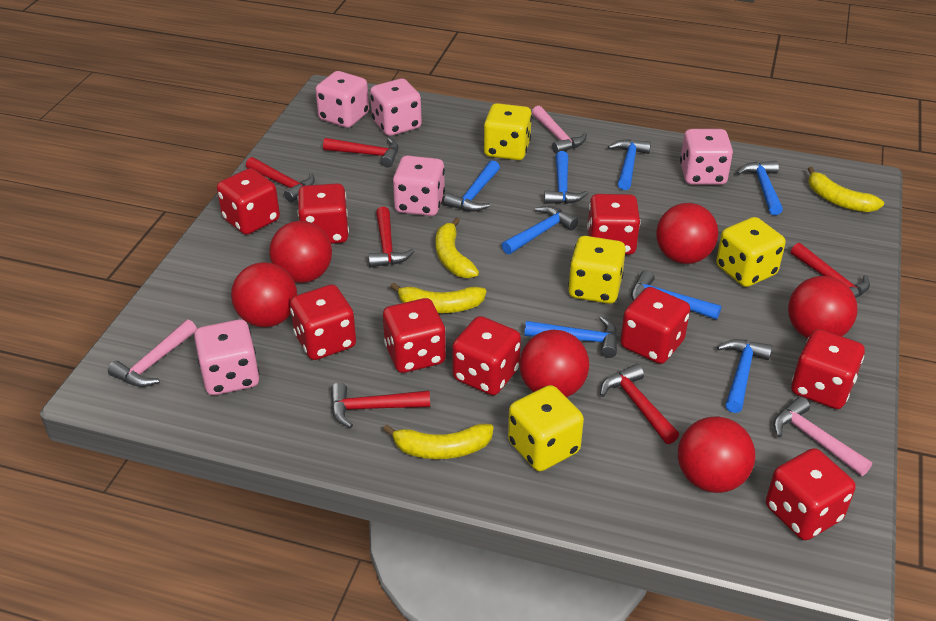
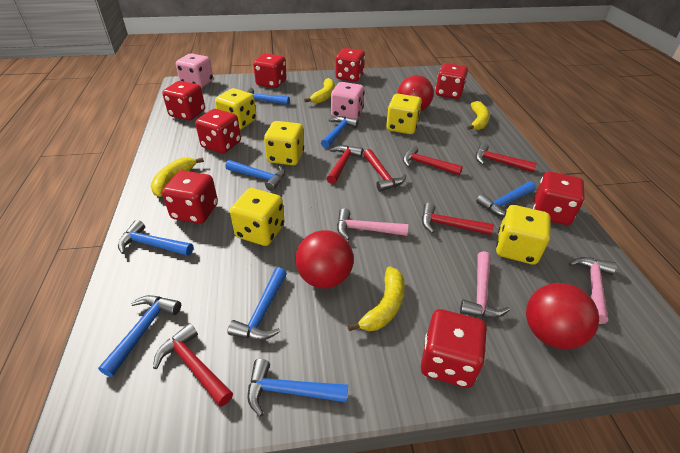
pink dice: [194,319,259,395] [315,71,369,128] [370,78,422,136] [393,155,445,216] [680,129,733,185] = 5 -> [176,53,213,88] [331,82,365,119] = 2
red ball: [231,262,297,327] [269,221,332,283] [520,330,589,397] [656,203,718,264] [678,416,755,493] [788,276,858,338] = 6 -> [295,230,354,289] [398,75,434,111] [526,283,599,349] = 3
red dice: [217,168,280,235] [290,285,356,360] [298,183,349,244] [383,298,446,373] [452,316,521,395] [587,194,640,255] [620,287,690,364] [766,448,856,540] [791,329,865,409] = 9 -> [162,81,205,121] [162,170,218,224] [195,109,241,153] [253,53,287,88] [336,48,365,82] [421,309,487,388] [435,63,468,99] [533,171,585,225] = 8
yellow dice: [483,103,532,160] [508,385,584,471] [568,236,626,304] [716,217,786,287] = 4 -> [215,88,257,130] [230,188,285,246] [264,121,304,165] [386,94,422,134] [496,205,551,265] = 5

